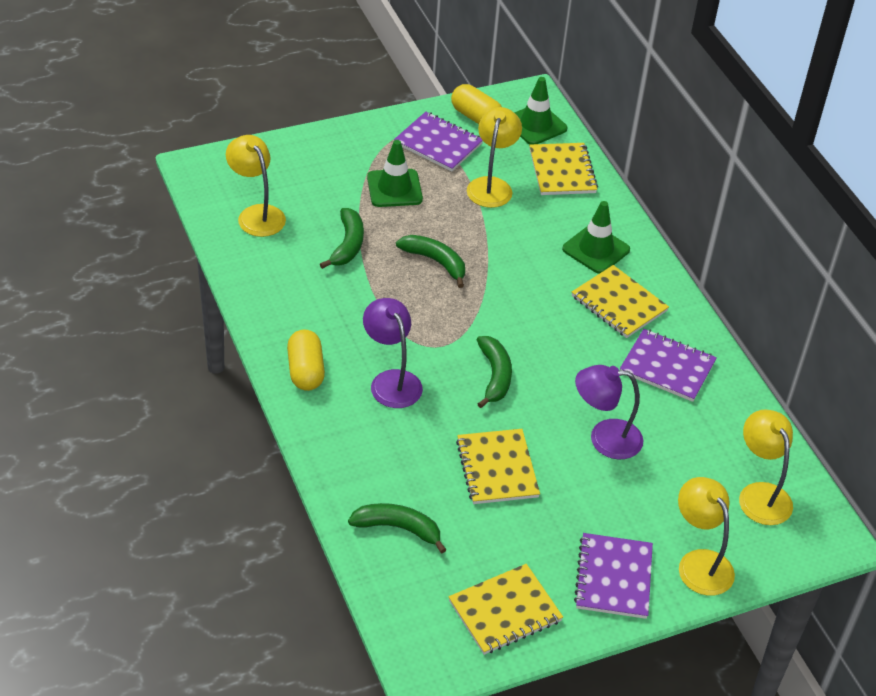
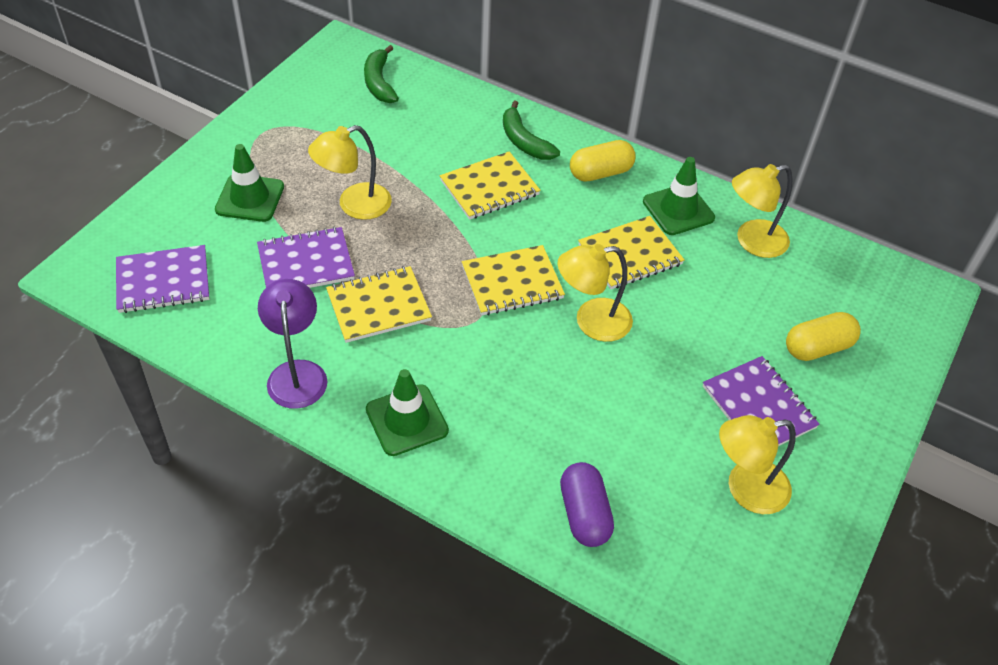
green banana: [320,208,364,269] [348,503,446,553] [396,235,465,288] [477,336,512,408] = 4 -> [364,45,399,103] [503,101,560,160] = 2
purple capsule: none = 0 -> [560,462,614,547] = 1
purple lamp: [363,298,423,408] [575,365,643,459] = 2 -> [258,279,327,409] = 1

